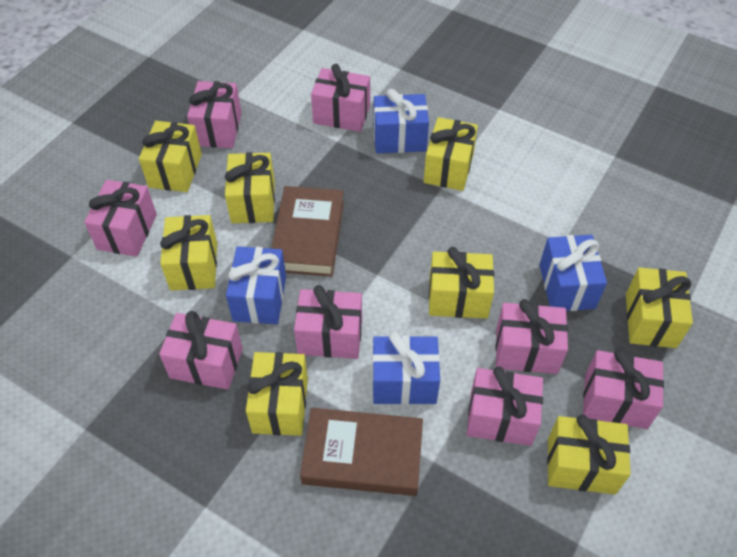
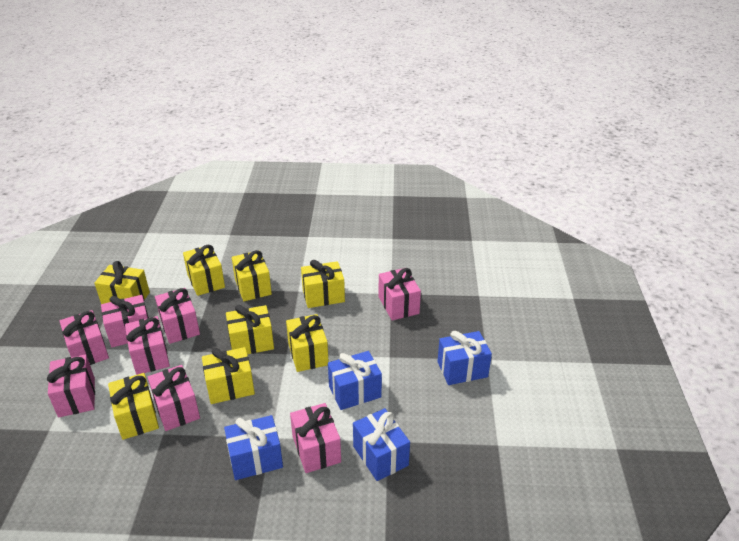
brown book: [271,186,344,277] [300,408,423,496] = 2 -> none = 0

